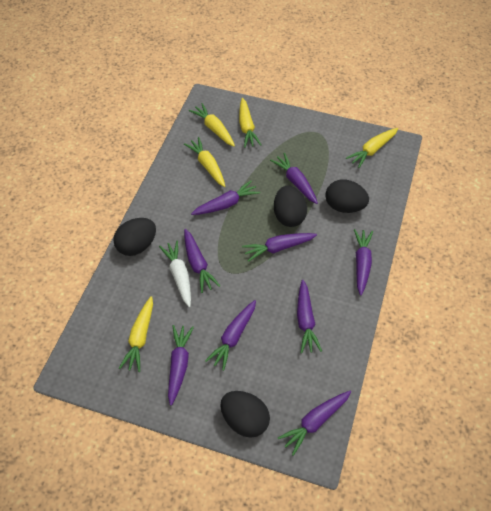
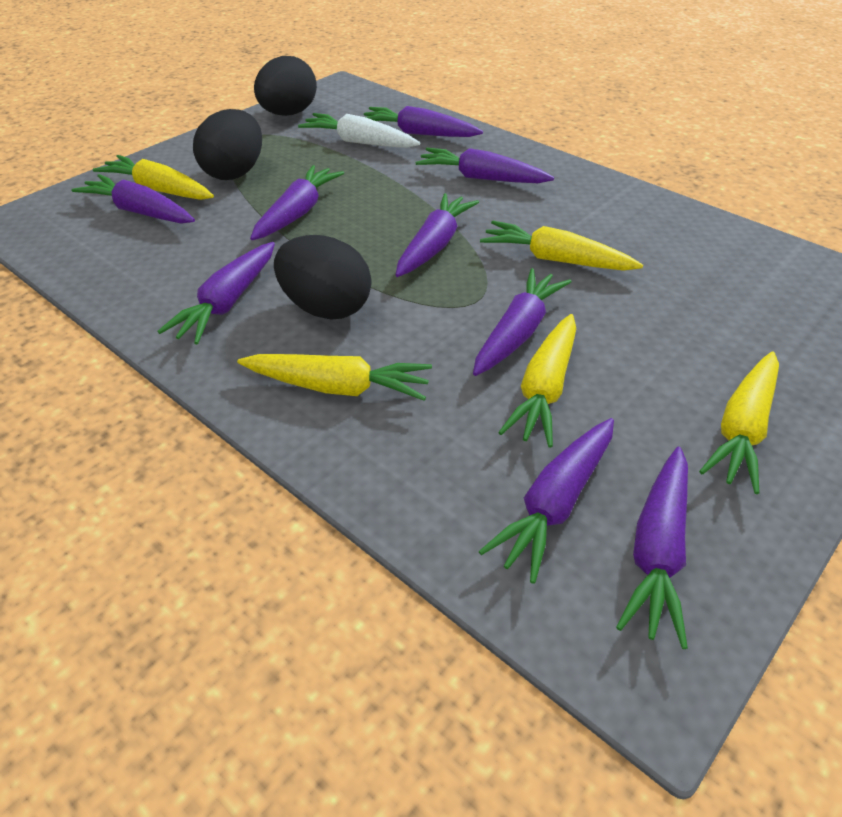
black egg: [113,218,156,256] [220,391,270,438] [274,186,307,227] [325,179,369,213] = 4 -> [193,109,262,180] [254,56,317,116] [274,235,372,320] = 3

